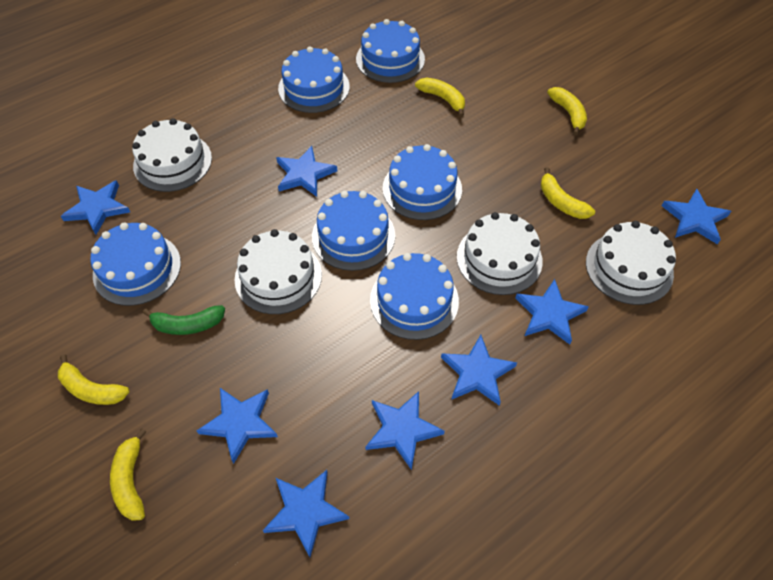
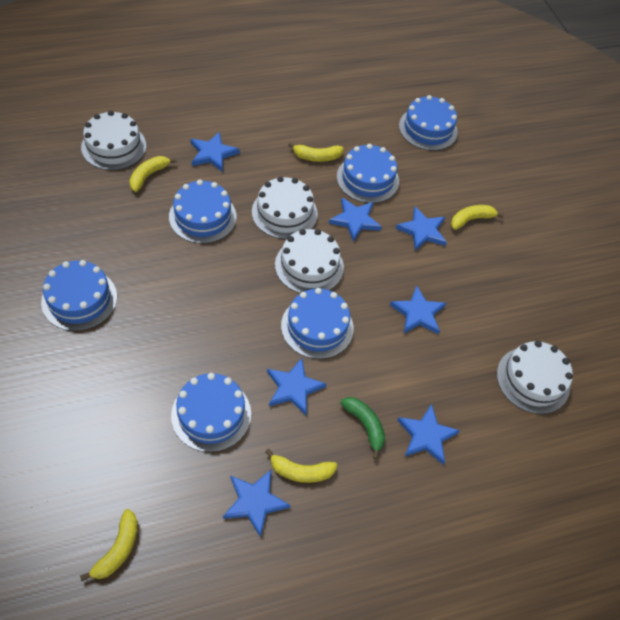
blue star: [61,180,130,235] [196,388,278,464] [262,470,349,557] [276,146,337,197] [366,391,445,470] [441,335,517,406] [515,279,589,344] [662,189,731,244] = 8 -> [191,131,239,172] [223,470,291,538] [267,358,326,415] [329,198,382,242] [390,285,446,334] [395,207,447,251] [397,404,460,465] = 7

